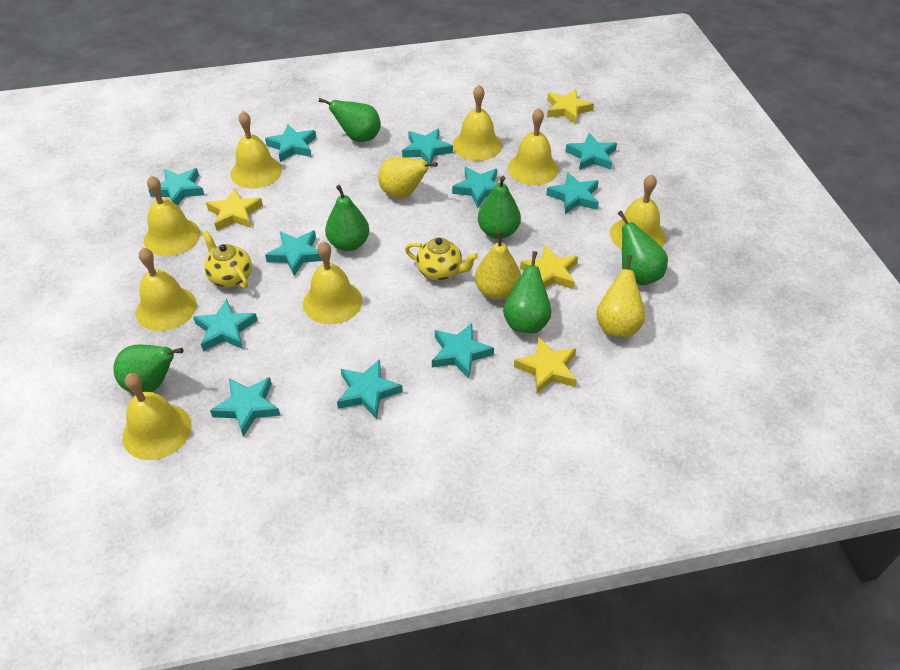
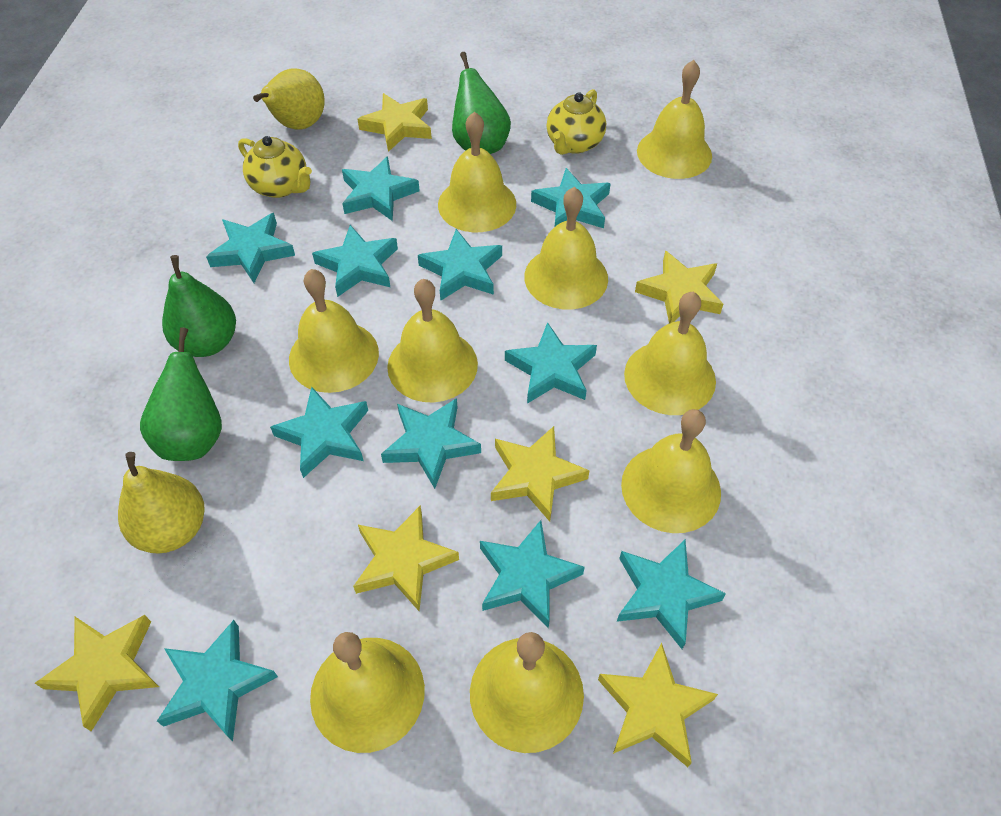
green pear: [114,344,183,394] [319,98,381,142] [325,185,369,251] [478,176,521,239] [503,251,551,333] [618,211,668,286] = 6 -> [140,327,222,461] [162,255,236,357] [452,52,511,154] = 3
yellow bell: [122,373,192,460] [136,248,197,331] [144,176,200,256] [230,111,282,188] [303,241,362,324] [453,85,502,161] [508,108,559,185] [610,174,666,250] = 8 -> [289,269,379,393] [310,632,425,753] [387,279,478,402] [438,111,516,232] [470,632,584,753] [524,187,608,310] [621,409,721,533] [624,292,716,415] [637,60,712,179] = 9
yellow pear: [378,157,438,198] [475,231,521,300] [596,255,645,338] = 3 -> [118,452,205,554] [253,69,325,130] = 2
yellow star: [206,188,263,231] [514,337,577,394] [520,245,578,289] [547,89,594,124] = 4 -> [35,615,159,731] [353,505,459,611] [358,93,432,152] [491,426,590,522] [598,643,718,767] [635,251,723,324] = 6

